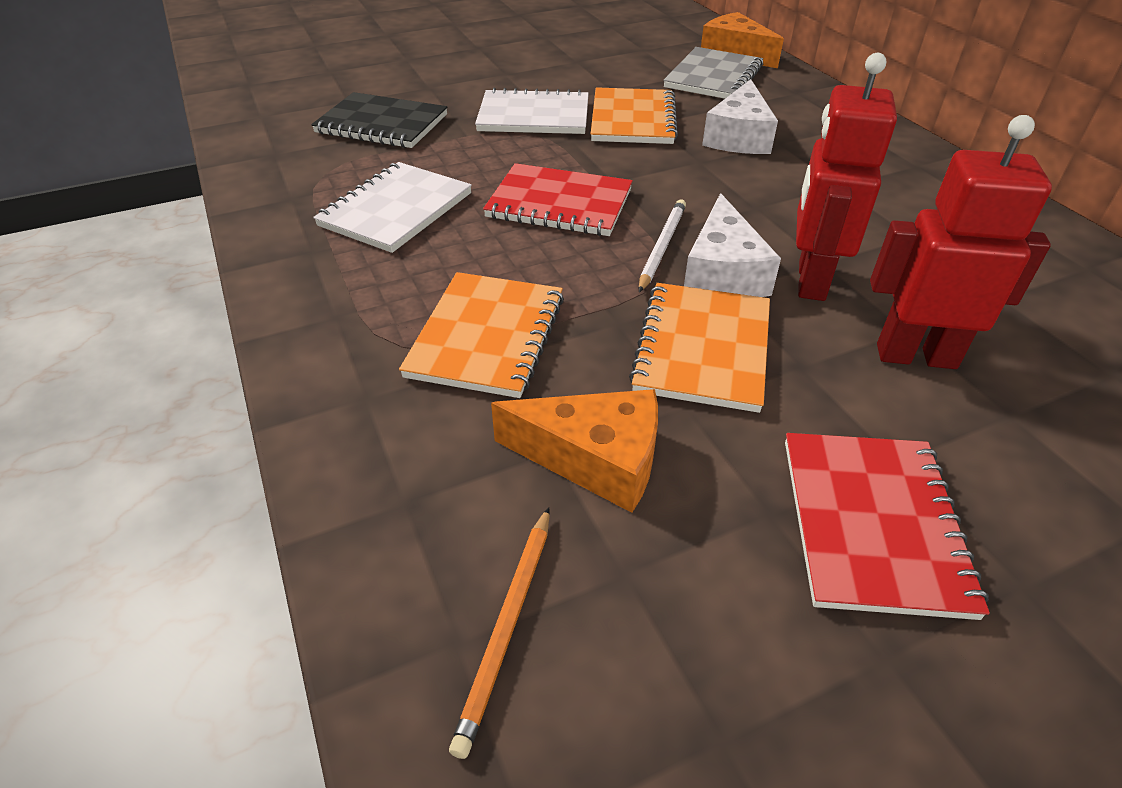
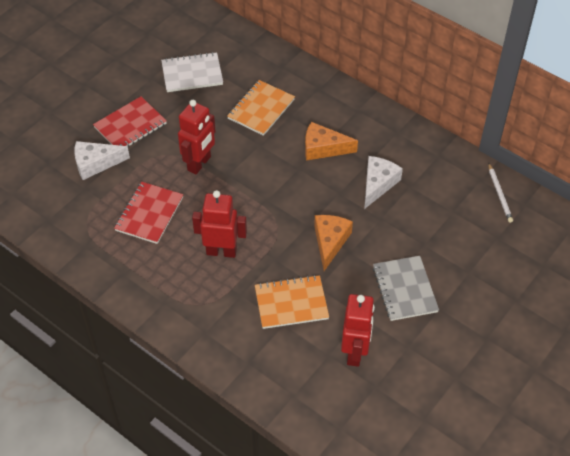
black notebook: [311,92,447,148] = 1 -> none = 0
orange notebook: [399,272,564,398] [591,87,678,144] [629,283,770,413] = 3 -> [227,80,295,136] [255,275,329,329] = 2
orange pencil: [449,507,550,759] = 1 -> none = 0
red robot: [796,53,897,301] [870,115,1052,369] = 2 -> [178,100,216,174] [192,190,247,258] [341,294,375,367] = 3
white notebook: [313,162,472,253] [475,87,589,134] = 2 -> [161,52,223,92] = 1

